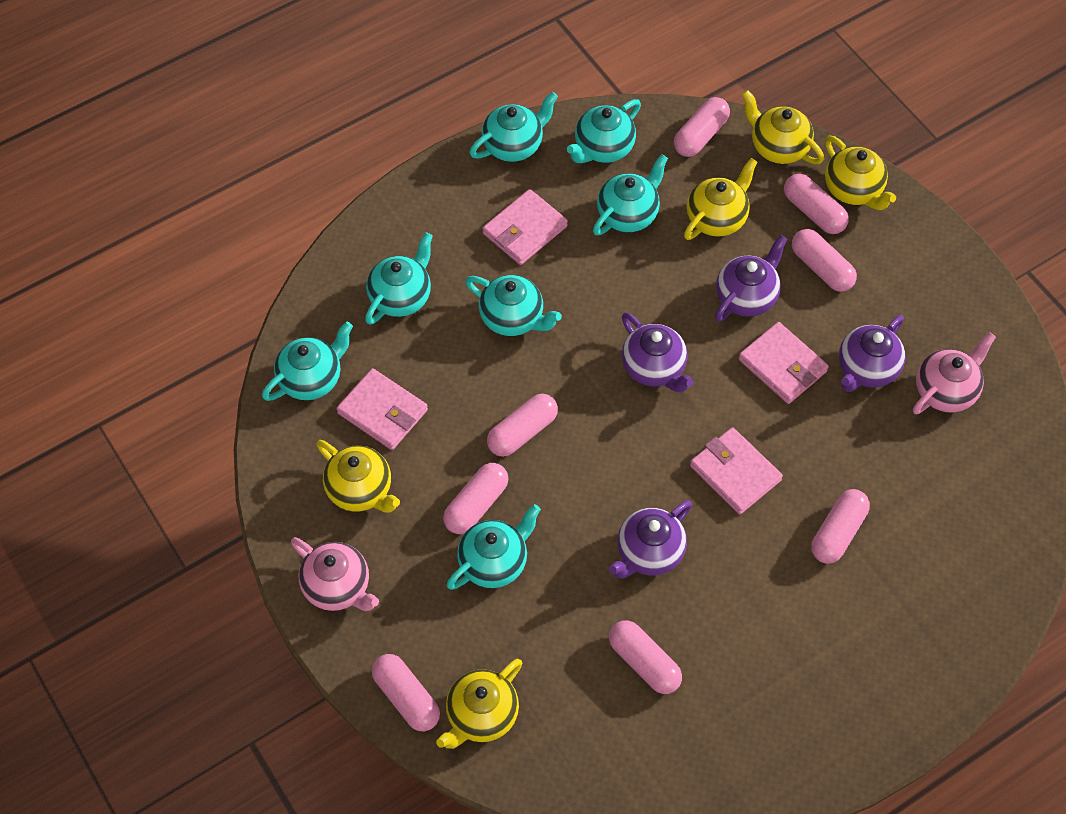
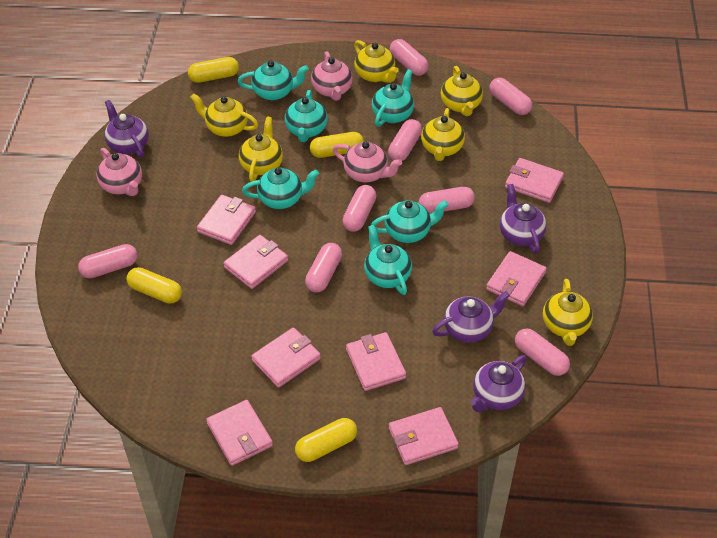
pink teapot: [291,537,379,611] [913,332,996,414] = 2 -> [97,148,142,196] [311,51,353,101] [333,141,402,183] = 3
pink wallet: [337,368,428,450] [483,189,568,265] [690,427,783,514] [738,322,829,404] = 4 -> [197,195,256,245] [206,400,273,466] [223,235,288,289] [251,327,321,388] [346,332,406,391] [389,407,459,465] [486,251,547,306] [505,158,564,203] = 8
turquoise teapot: [262,322,353,401] [365,232,433,325] [447,504,541,590] [465,275,562,336] [470,92,558,162] [567,99,641,163] [593,154,668,235] = 7 -> [238,60,309,100] [242,167,319,209] [285,90,328,142] [364,225,412,295] [371,200,449,243] [372,69,414,127] = 6
yellow capsule: none = 0 -> [126,267,182,304] [188,57,239,83] [295,418,357,462] [310,132,364,158] = 4
yellow teapot: [316,440,400,513] [436,659,522,749] [684,158,757,240] [742,90,824,164] [825,135,896,210] = 5 -> [190,93,258,137] [239,117,283,182] [354,40,399,83] [421,108,465,161] [441,66,483,116] [543,279,593,346] = 6

